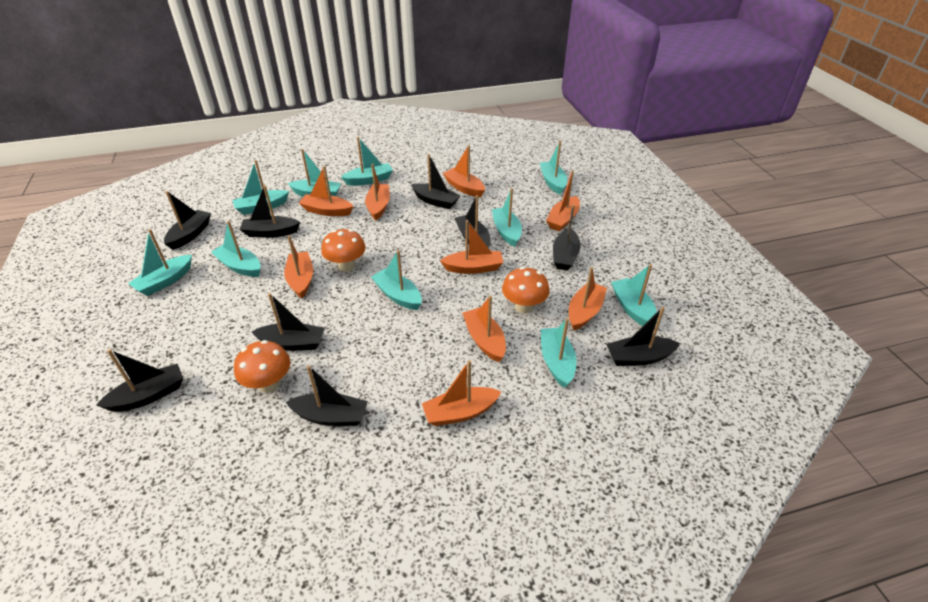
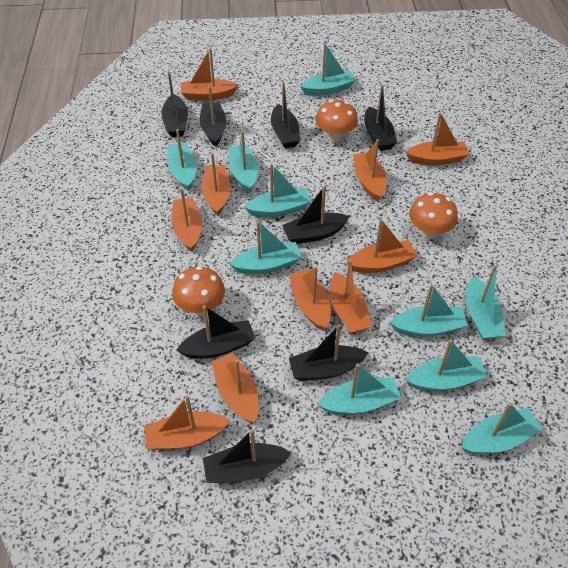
black boat: [96,349,183,412] [164,191,211,250] [239,185,300,238] [252,293,325,351] [286,366,368,426] [411,154,461,209] [454,195,491,247] [553,204,581,271] [606,307,680,366] = 9 -> [161,71,188,137] [177,306,255,359] [200,86,227,147] [203,429,291,483] [271,82,300,148] [282,185,350,244] [289,324,368,381] [364,84,397,151] = 8
orange boat: [284,236,313,298] [299,166,354,216] [365,164,390,221] [422,360,501,426] [440,220,503,274] [443,145,485,197] [462,296,506,362] [546,170,580,231] [569,267,607,331] = 9 -> [144,395,230,450] [171,188,202,252] [181,48,238,101] [201,153,231,216] [211,353,259,424] [289,266,331,331] [330,260,371,334] [346,219,417,273] [353,139,387,202] [406,112,469,165] = 10

